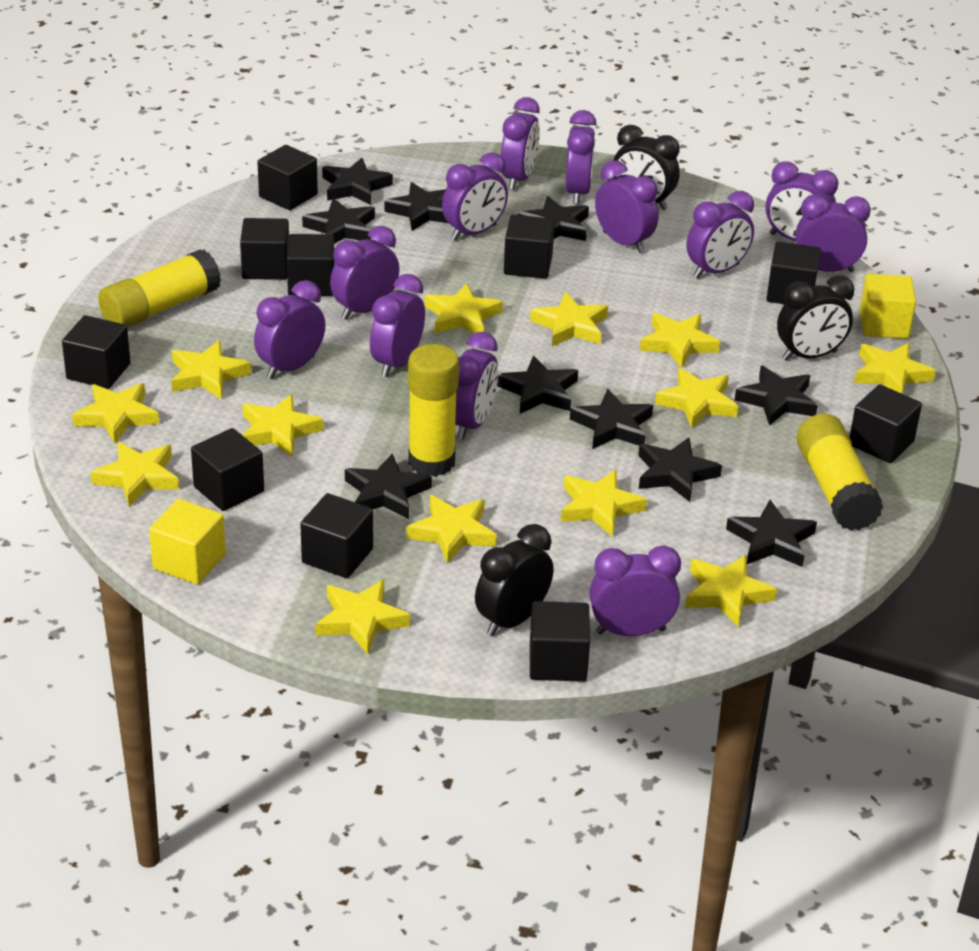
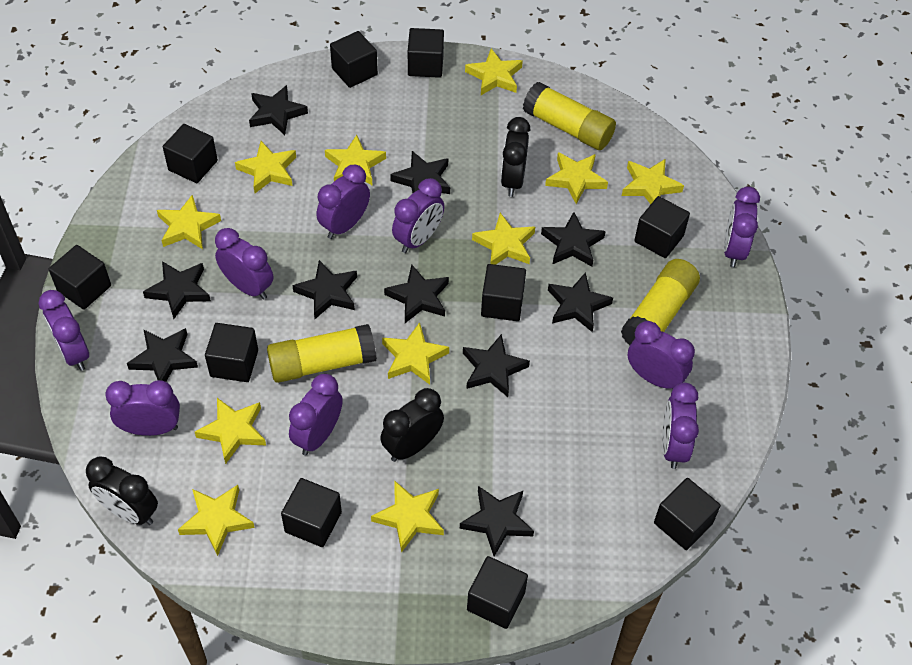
purple clock: [254,280,326,379] [330,226,399,320] [370,274,425,377] [442,152,508,241] [455,332,498,440] [501,97,540,190] [565,110,597,204] [590,545,681,636] [595,160,658,253] [686,191,754,279] [765,161,838,241] [796,194,871,272] = 12 -> [39,290,89,371] [105,380,180,436] [215,228,273,300] [289,374,343,455] [317,165,370,239] [392,178,444,253] [628,321,695,389] [662,383,699,469] [724,187,760,267] = 9
yellow cube: [149,499,226,584] [860,274,916,339] = 2 -> none = 0
yellow star: [72,383,159,444] [90,442,179,507] [171,340,251,399] [242,394,323,457] [315,579,410,654] [406,495,497,564] [425,283,503,334] [530,292,608,346] [561,470,647,536] [640,313,720,368] [655,368,738,429] [685,555,777,627] [854,343,936,394] = 13 -> [157,195,221,249] [178,485,255,556] [195,398,266,464] [235,141,296,193] [325,135,386,186] [371,480,444,553] [382,322,449,385] [465,49,523,95] [472,213,535,265] [545,152,608,204] [622,159,684,204] = 11

